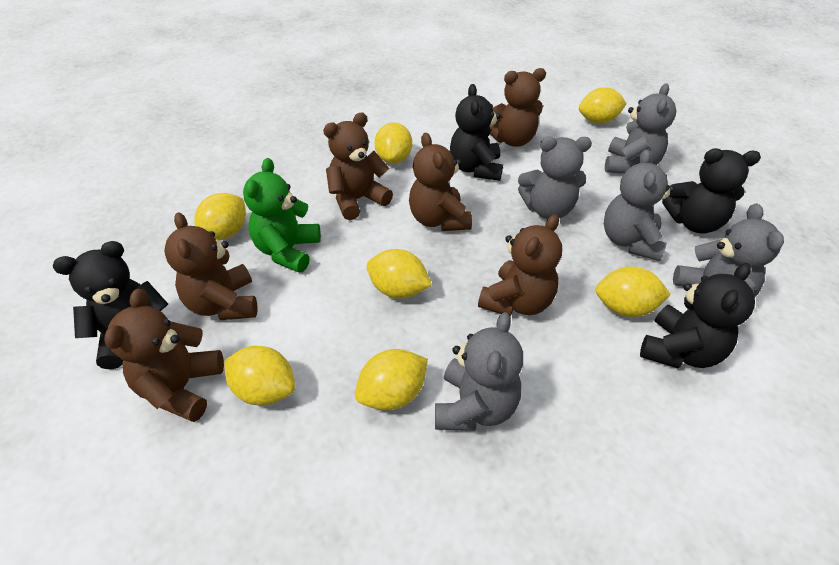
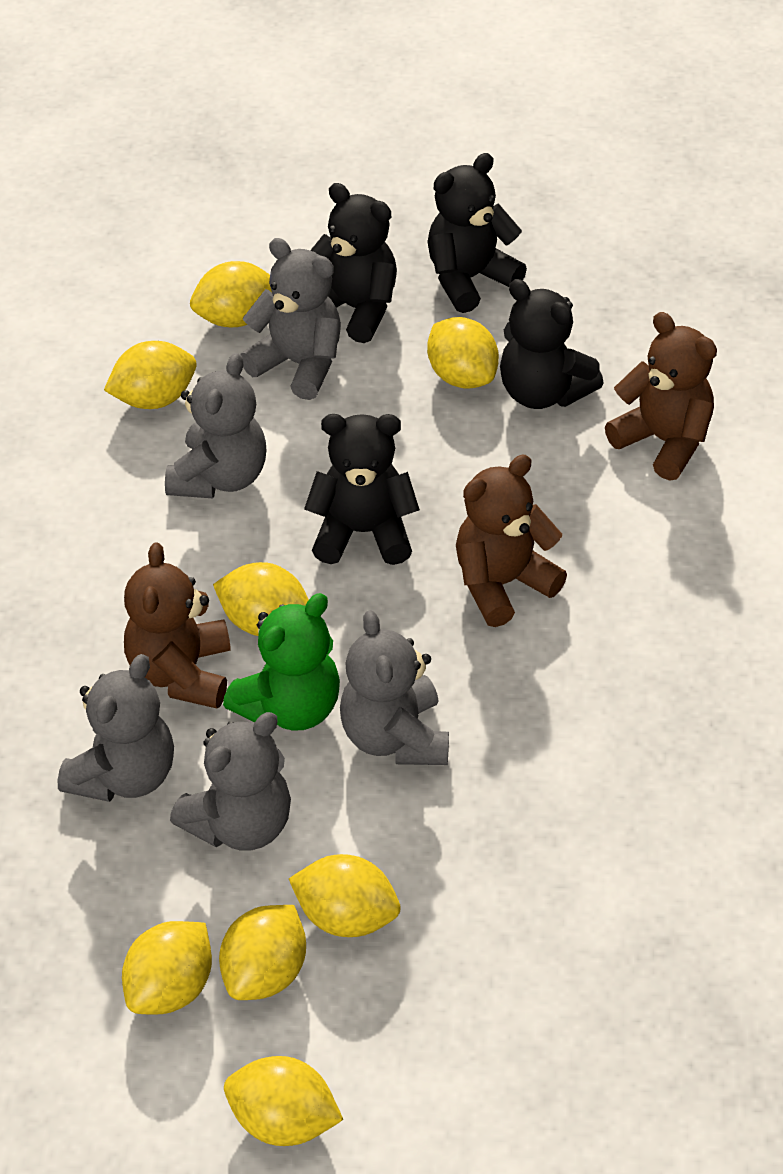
brown teddy bear: [104,289,224,422] [164,212,258,320] [323,113,393,220] [409,133,472,231] [478,214,562,317] [489,68,546,147] = 6 -> [124,542,231,709] [456,455,567,627] [605,312,717,481] = 3
yellow lemon: [194,193,246,240] [224,346,295,405] [355,349,428,410] [367,249,432,299] [374,122,412,164] [579,87,627,124] [595,266,671,317] = 7 -> [104,341,197,409] [122,921,212,1015] [190,261,272,327] [213,562,309,636] [219,905,306,1000] [224,1056,343,1146] [289,854,401,937] [427,317,499,389] = 8

